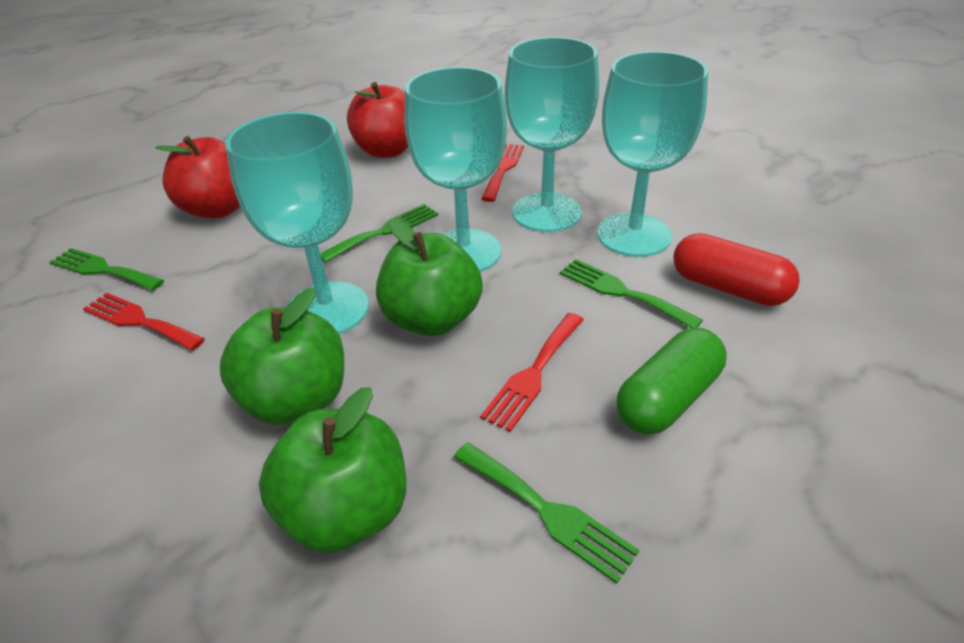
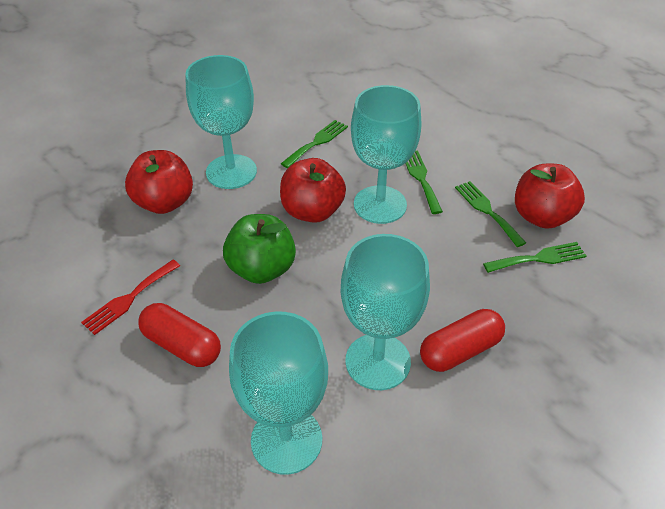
green apple: [220,288,344,425] [259,387,406,554] [376,219,483,336] = 3 -> [223,214,296,284] = 1
green capsule: [616,328,727,435] = 1 -> none = 0
red apple: [155,136,240,218] [347,82,408,158] = 2 -> [125,150,193,214] [280,158,346,223] [515,163,585,229] = 3
red capsule: [673,233,800,306] = 1 -> [138,303,221,367] [420,309,505,372] = 2
red fork: [83,293,205,350] [480,313,584,432] [481,144,524,202] = 3 -> [81,260,180,335] = 1

